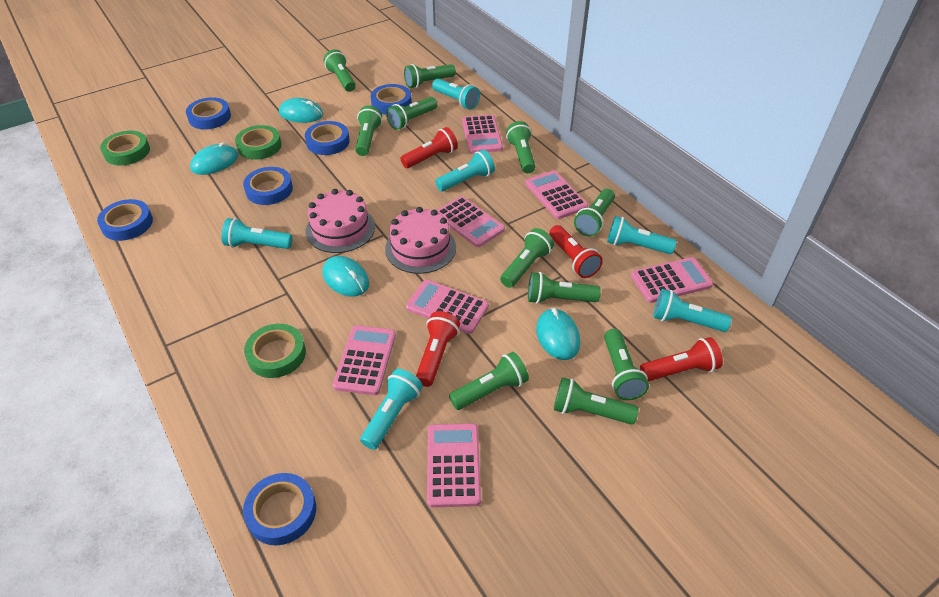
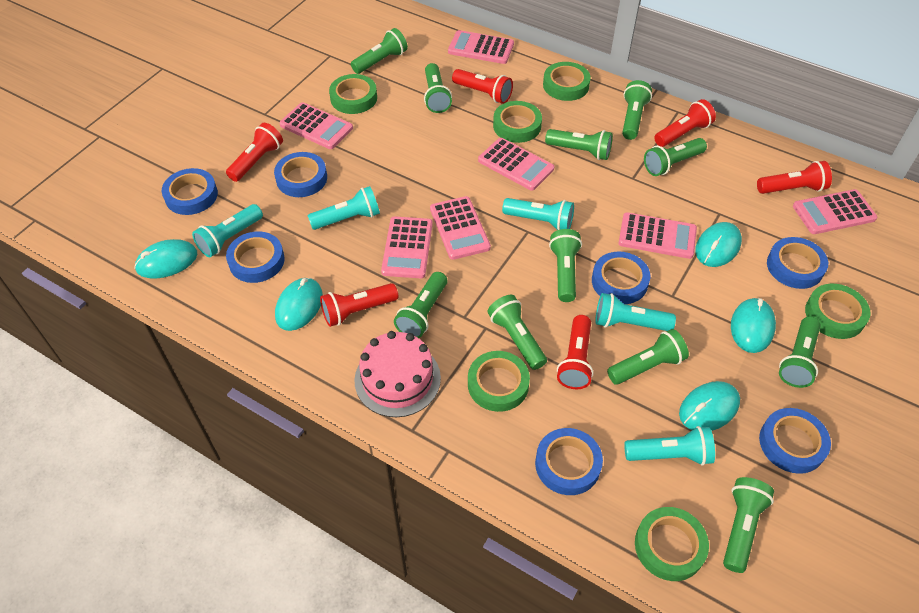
blue tape: [97,199,153,241] [186,97,231,129] [243,167,293,205] [243,473,316,545] [305,121,350,155] [371,84,412,115] = 6 -> [162,168,218,215] [226,231,285,283] [274,152,327,197] [535,428,603,495] [592,252,651,304] [759,408,831,474] [767,237,828,289] = 7
green tape: [100,131,150,165] [235,125,282,160] [244,324,306,378] = 3 -> [329,74,377,114] [468,351,530,412] [493,101,542,143] [543,62,591,101] [635,507,709,581] [805,284,871,339] = 6
pink cake: [306,189,375,253] [385,207,456,274] = 2 -> [354,331,441,417] = 1
red flashlight: [401,127,458,168] [416,311,460,387] [549,225,603,278] [640,337,723,381] = 4 -> [226,123,283,182] [320,283,398,327] [452,69,513,104] [557,315,594,389] [654,99,716,147] [757,161,832,194] = 6
turquoise flashlight: [221,218,293,249] [360,369,423,450] [432,79,480,109] [435,150,495,192] [607,216,677,254] [653,289,732,332] = 6 -> [192,204,263,257] [308,186,380,230] [502,198,574,230] [595,293,676,331] [624,426,715,466] = 5
turquoise mouse: [190,142,238,175] [279,98,323,123] [322,256,369,297] [536,308,580,360] = 4 -> [134,239,197,279] [275,278,323,331] [679,381,740,431] [695,222,742,267] [731,298,776,353] = 5

